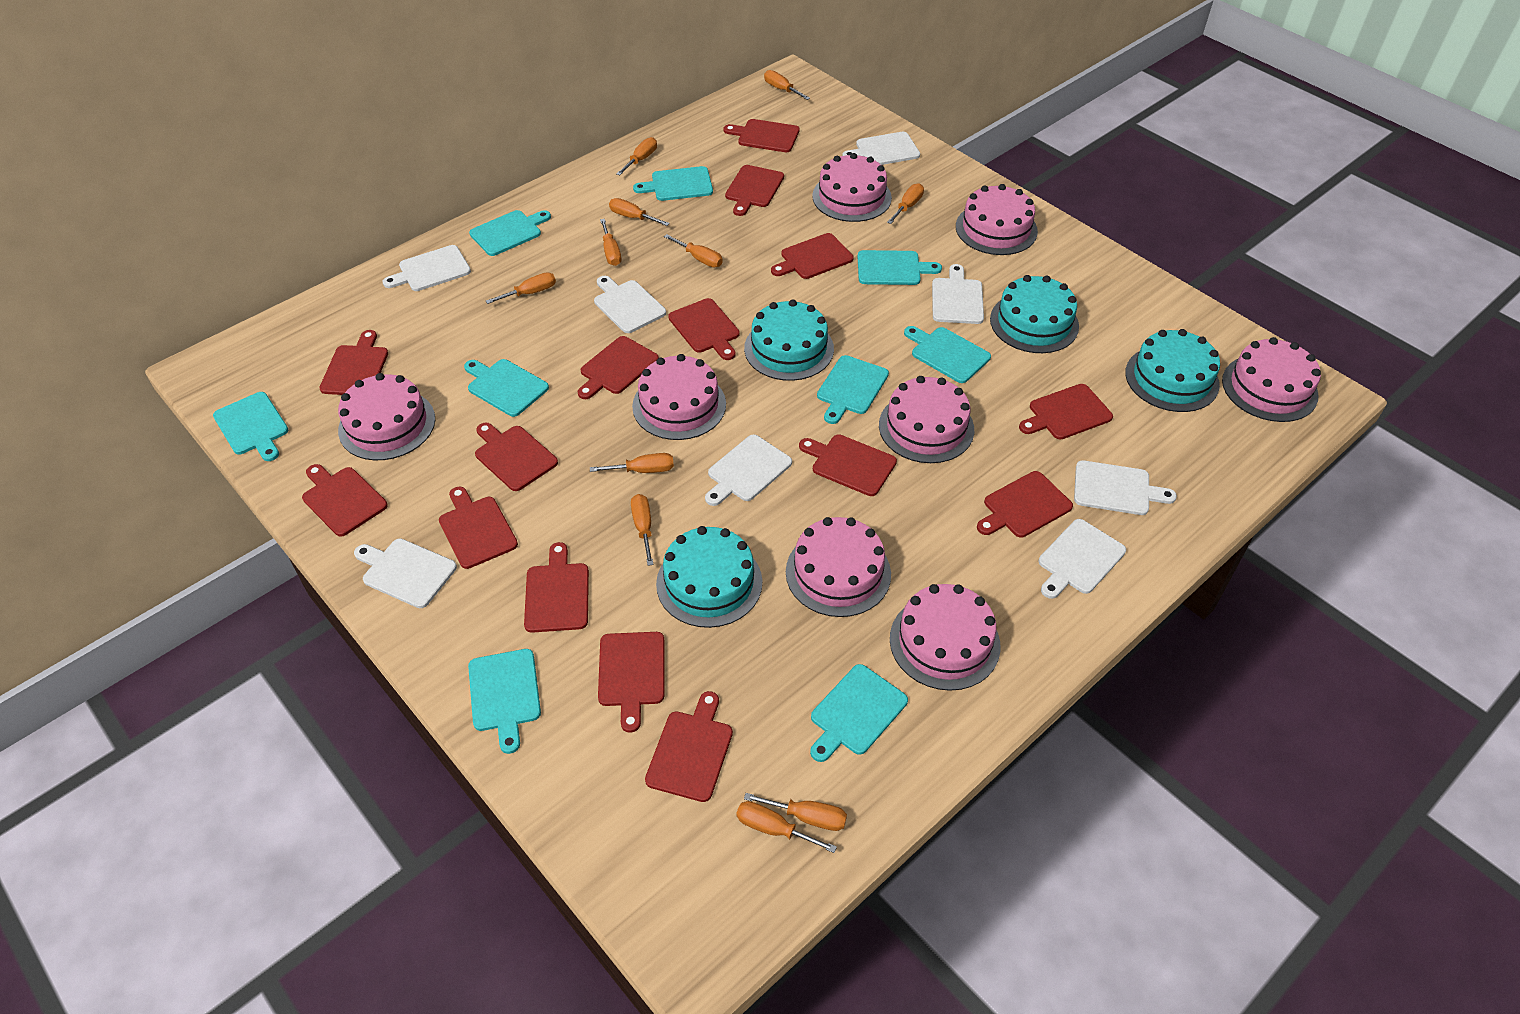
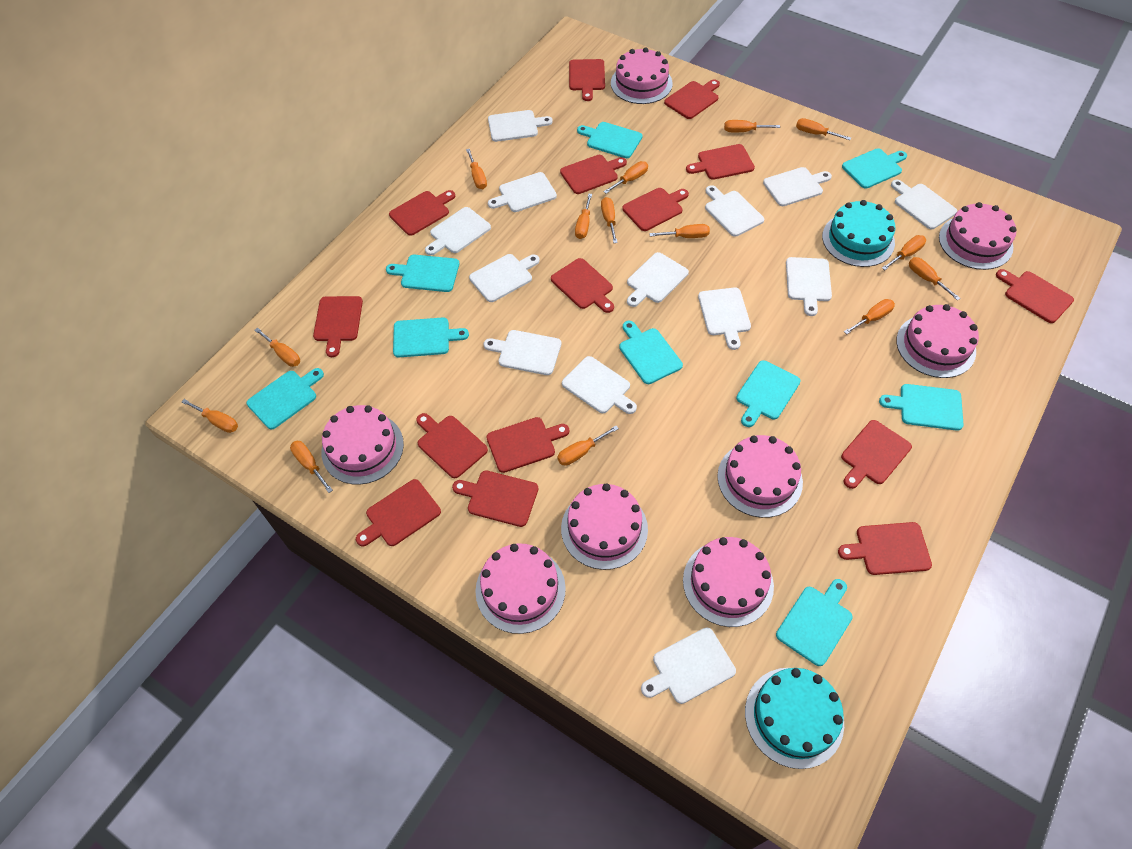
orange screwdriver: [486,272,556,304] [590,453,674,473] [600,219,621,266] [609,198,670,226] [616,137,657,176] [631,494,654,566] [664,234,723,267] [736,801,837,853] [744,793,847,831] [764,70,810,100] [887,183,924,224] = 11 -> [182,399,238,433] [254,328,300,367] [290,441,333,493] [466,149,487,189] [557,426,619,466] [575,194,592,239] [601,197,618,243] [603,161,648,194] [649,224,710,238] [724,120,780,132] [796,118,851,140] [844,299,895,334] [882,235,926,270] [909,257,961,301] = 14
turquoise cake: [656,526,762,628] [744,299,834,381] [990,275,1079,353] [1125,329,1220,412] = 4 -> [745,668,844,769] [822,200,895,267] = 2
white cutting board: [354,538,457,608] [382,245,471,291] [594,276,666,333] [705,435,792,506] [842,132,920,165] [932,264,984,324] [1039,519,1126,599] [1074,460,1177,515] = 8 -> [425,207,491,255] [469,254,540,302] [483,330,561,375] [488,110,553,142] [488,172,557,212] [562,356,637,414] [627,252,689,307] [641,627,736,704] [698,287,751,350] [705,185,764,237] [763,167,832,206] [786,257,832,316] [891,180,957,229] = 13

